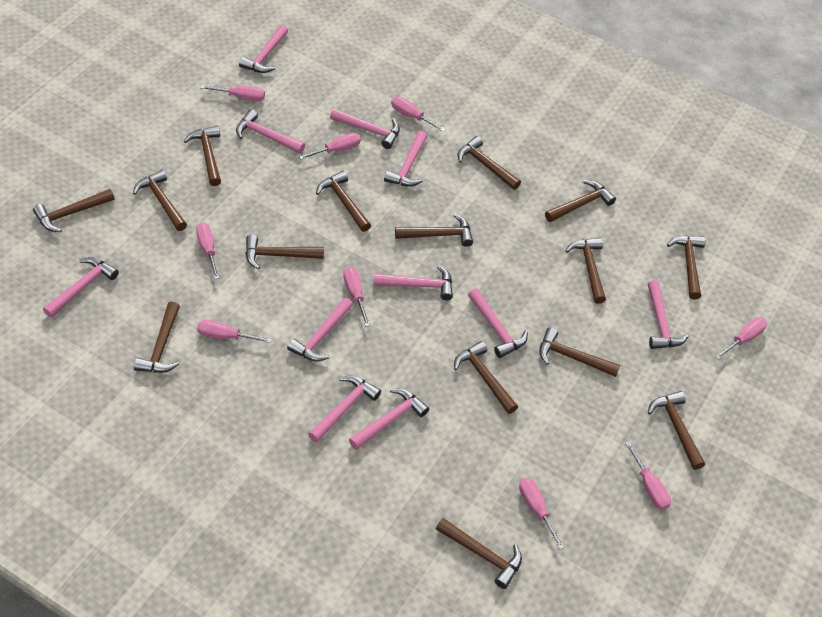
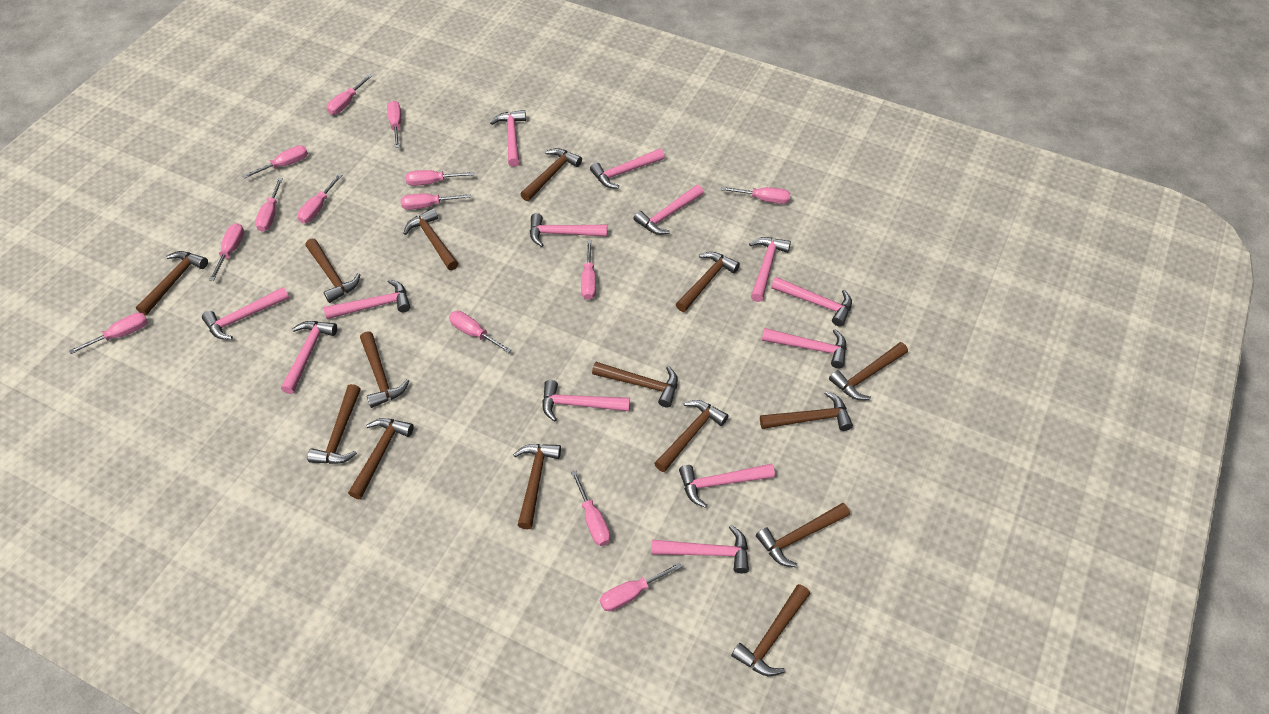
pink hammer: [43,257,119,318] [236,109,305,153] [239,25,288,73] [287,298,353,362] [308,375,381,443] [330,109,400,149] [349,388,429,450] [374,265,453,300] [384,131,427,187] [468,288,528,358] [648,280,689,349] = 11 -> [202,287,289,340] [281,321,337,394] [324,279,410,319] [490,110,526,167] [530,213,607,247] [542,380,630,422] [590,149,665,189] [634,185,704,235] [651,525,749,573] [679,464,775,508] [749,237,791,302] [762,328,847,368] [771,277,852,326] = 13
pink screwdriver: [196,222,220,279] [197,320,272,343] [201,85,265,101] [299,133,361,159] [344,267,370,327] [391,97,446,132] [519,478,565,549] [625,441,671,510] [715,317,767,360] = 9 -> [69,313,148,354] [209,223,244,281] [243,145,308,179] [255,178,283,232] [297,174,342,223] [327,74,372,115] [387,101,401,148] [401,193,471,210] [405,170,474,186] [449,311,511,353] [571,471,610,546] [581,241,596,300] [600,562,682,611] [721,187,790,204] = 14

